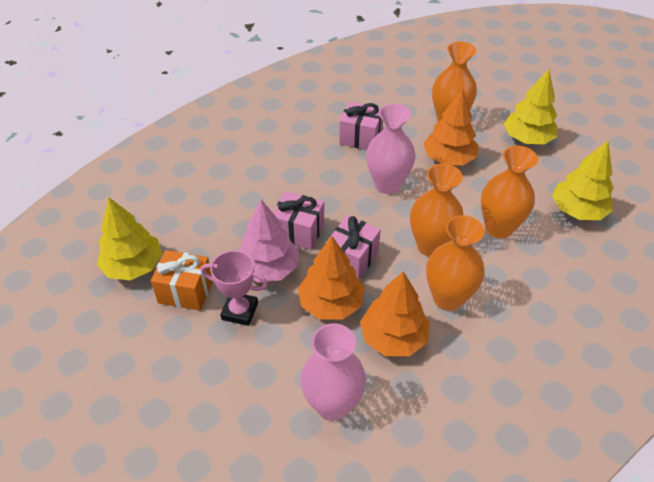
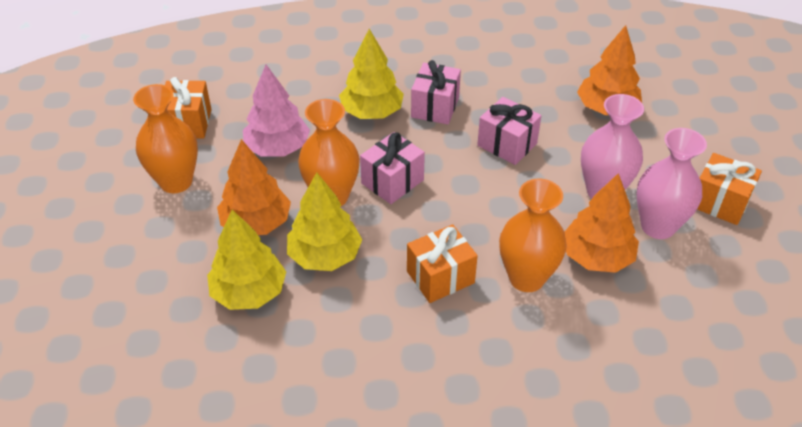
orange gift: [150,250,212,311] = 1 -> [165,77,211,139] [407,224,478,303] [697,153,762,225] = 3
orange vase: [410,163,463,257] [426,215,485,311] [432,42,477,122] [481,146,538,238] = 4 -> [133,84,198,193] [298,99,360,207] [499,179,567,292] = 3
pink trophy: [201,250,268,326] = 1 -> none = 0

